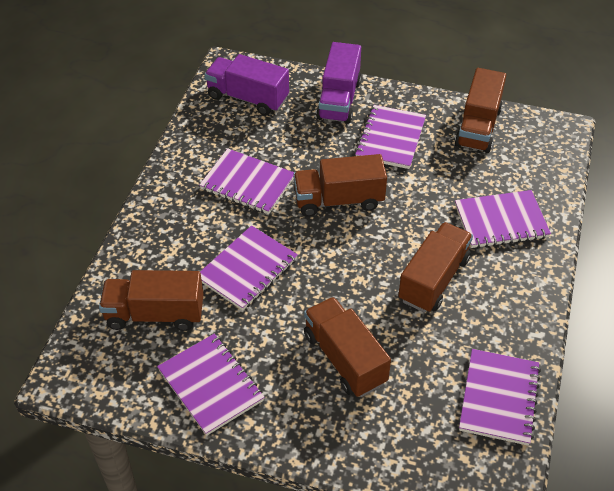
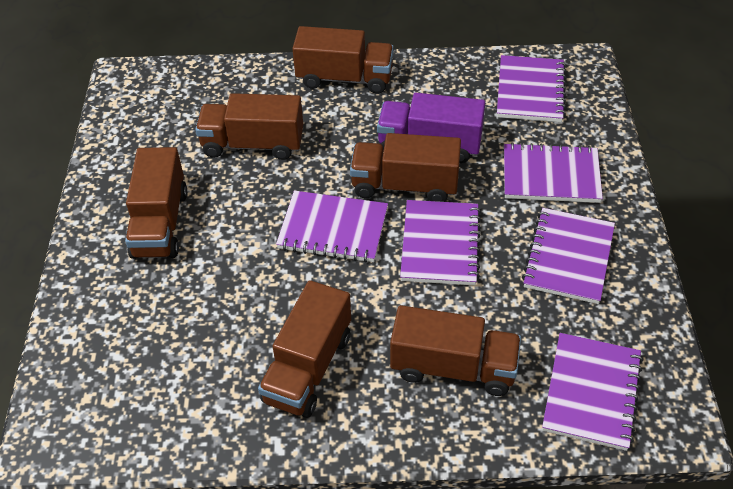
brown truck: [99,270,203,331] [293,154,387,217] [304,297,391,397] [398,222,473,313] [455,68,506,153] = 5 -> [125,147,187,259] [195,93,303,160] [258,280,351,418] [292,26,394,94] [350,133,461,202] [390,305,521,396] = 6
purple truck: [204,54,289,116] [316,42,361,124] = 2 -> [377,93,485,163] = 1

